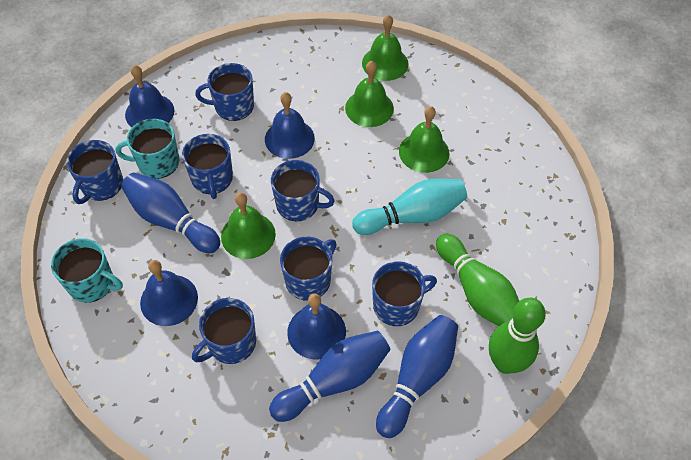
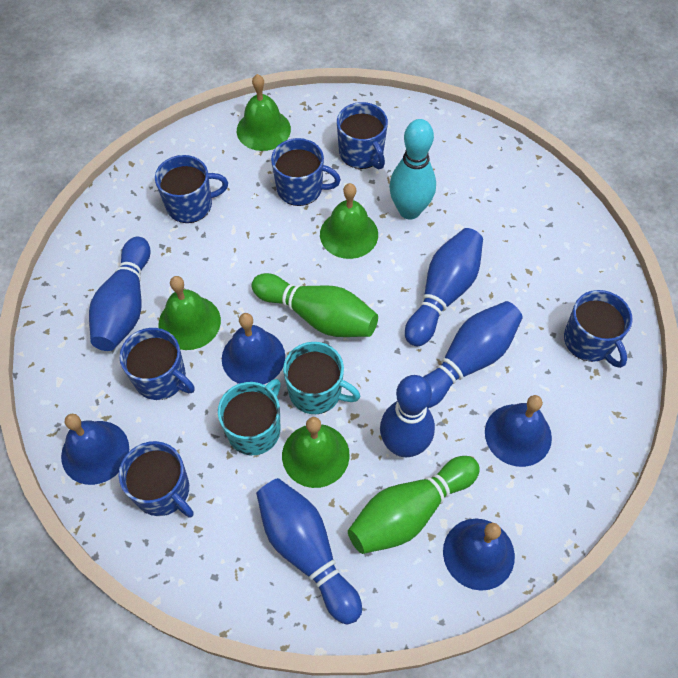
blue bowling pin: [121,173,220,253] [269,331,391,422] [376,315,458,438] = 3 -> [89,237,151,351] [256,478,362,624] [380,375,435,457] [405,228,483,347] [423,301,523,408] = 5
blue mug: [66,140,123,204] [182,134,233,199] [192,298,256,364] [195,63,254,121] [271,160,335,221] [280,236,337,301] [372,261,437,326] = 7 -> [118,441,194,518] [119,328,195,400] [155,155,228,223] [271,138,341,206] [337,102,388,169] [564,290,633,368] = 6

